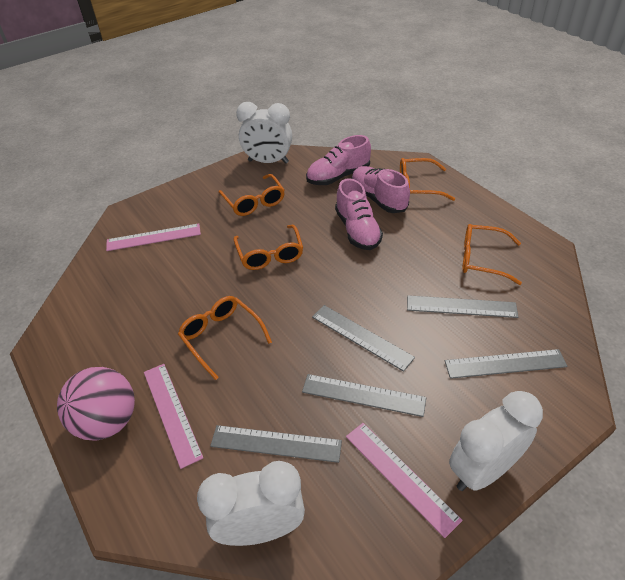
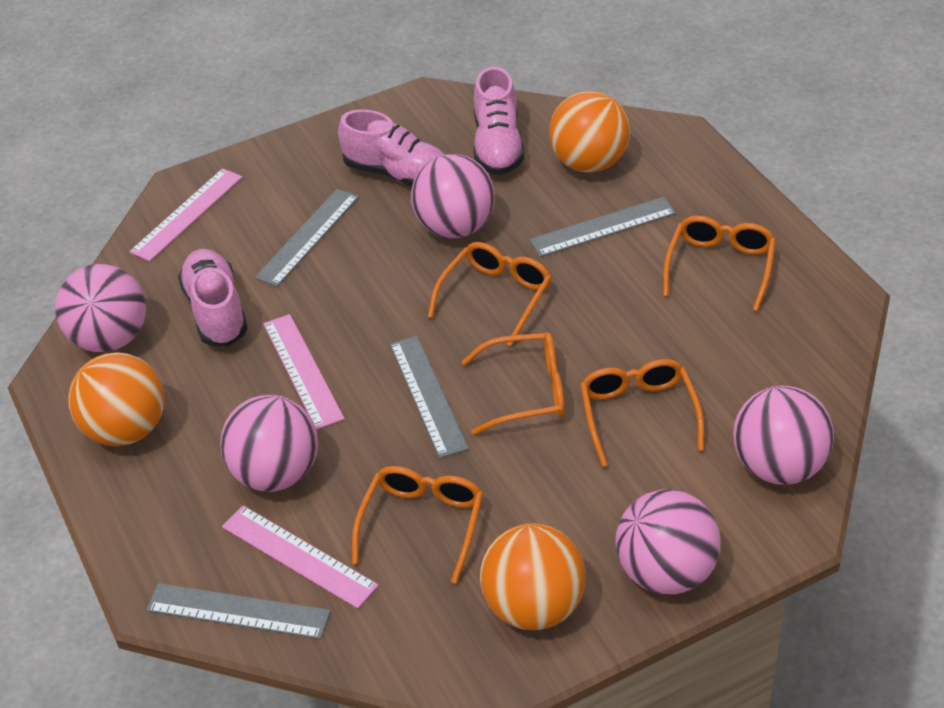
grey ruler: [210,425,342,463] [302,374,426,417] [312,305,415,372] [407,295,518,318] [445,349,568,379] = 5 -> [146,583,331,639] [255,189,359,287] [390,336,469,458] [529,197,676,257] = 4
orange ball: none = 0 -> [68,352,164,446] [480,523,586,630] [549,91,630,173] = 3
pink ball: [57,367,135,441] = 1 -> [55,264,146,352] [220,395,318,492] [411,154,495,238] [615,489,721,594] [733,386,834,485] = 5
white clock: [197,461,305,546] [236,102,292,164] [449,391,543,491] = 3 -> none = 0

